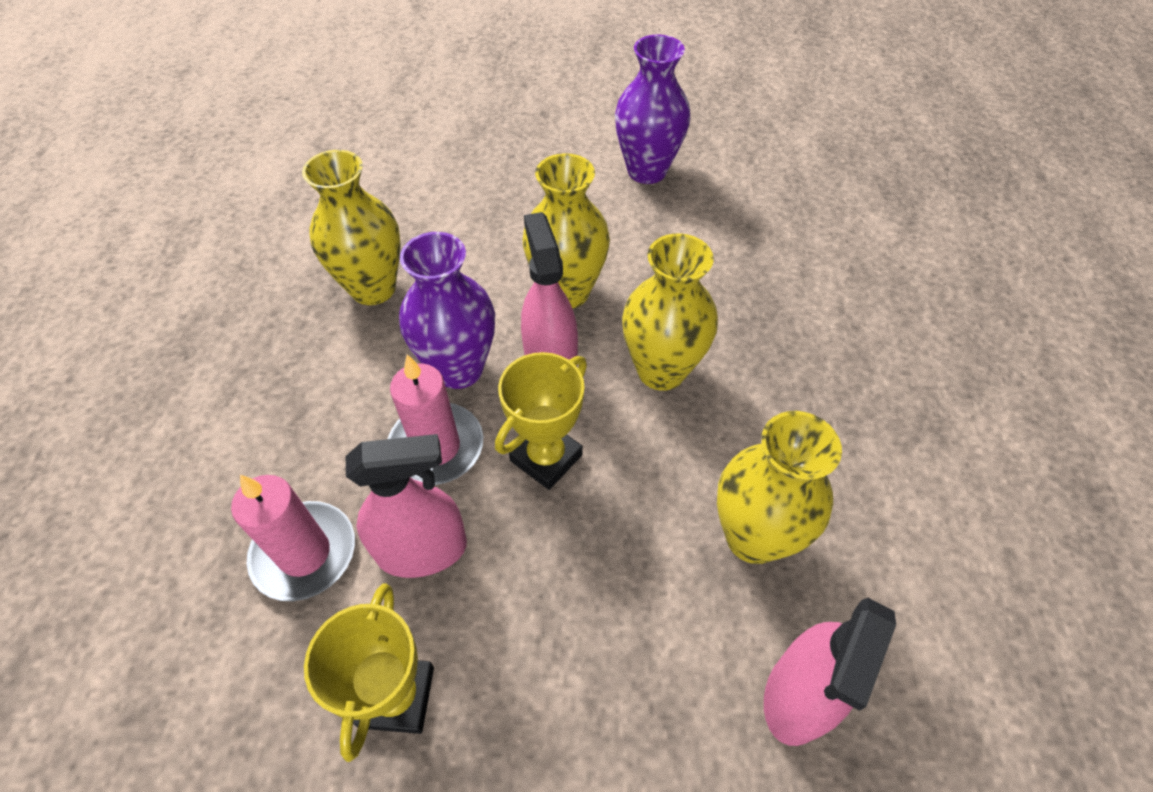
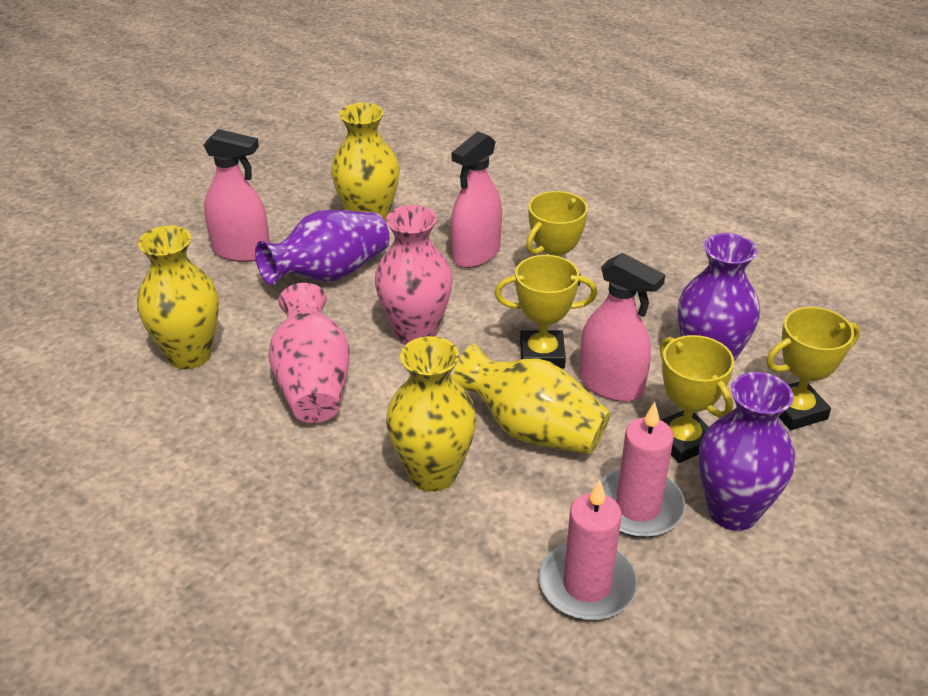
pink vase: none = 0 -> [268,283,350,423] [375,205,453,345] = 2
purple vase: [399,232,495,389] [615,35,690,184] = 2 -> [255,210,389,286] [678,233,760,362] [699,372,795,531] = 3
yellow trophy: [304,583,434,762] [495,352,587,490] = 2 -> [495,255,597,369] [526,191,588,286] [660,335,734,463] [766,307,860,430] = 4

